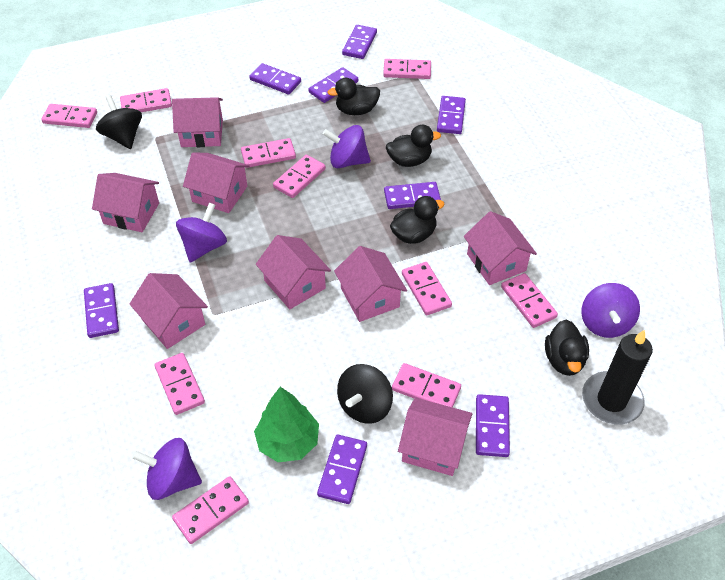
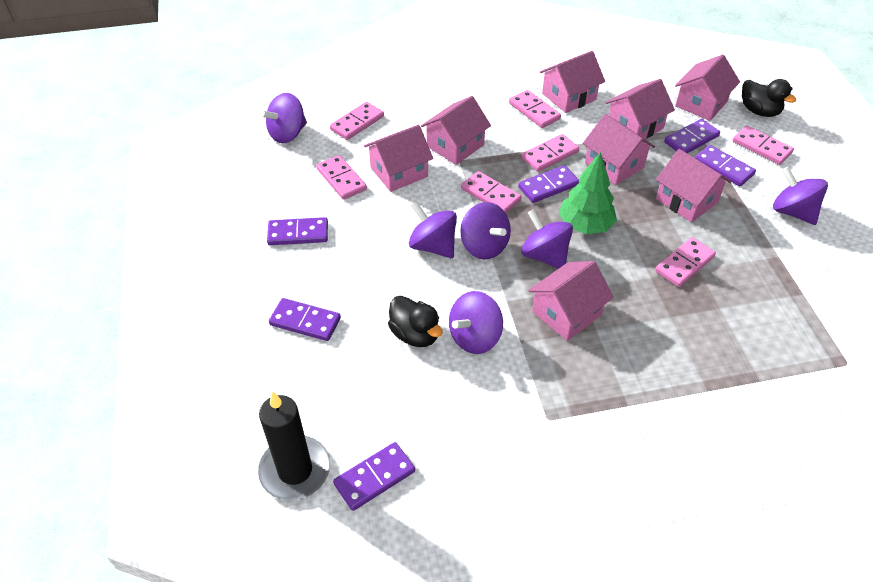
black duck: [327,78,380,115] [386,125,441,167] [390,196,445,244] [545,320,589,376] = 4 -> [388,296,443,347] [742,79,796,117] = 2
black spinning top: [96,95,142,149] [337,364,393,424] = 2 -> none = 0
pink domino: [41,104,97,128] [120,88,172,112] [154,353,205,415] [172,476,249,544] [241,138,296,168] [273,155,326,198] [383,59,431,79] [392,363,461,407] [402,262,452,315] [501,273,558,328] = 10 -> [316,155,367,200] [330,102,384,140] [461,171,521,213] [509,90,561,128] [521,134,579,172] [655,237,716,287] [732,125,794,165] = 7
purple domino: [84,283,119,338] [249,63,301,95] [309,67,358,103] [317,435,367,504] [342,25,377,59] [384,182,441,209] [437,96,466,134] [476,394,510,457] = 8 -> [267,217,328,245] [269,298,341,341] [333,442,415,511] [518,165,579,203] [664,119,720,153] [695,145,756,187] = 6
purple spinning top: [132,438,202,500] [176,202,227,262] [323,125,371,168] [581,283,640,338] = 4 -> [260,93,307,143] [409,201,457,258] [449,291,503,354] [460,202,511,259] [521,209,573,269] [773,166,828,225] = 6

